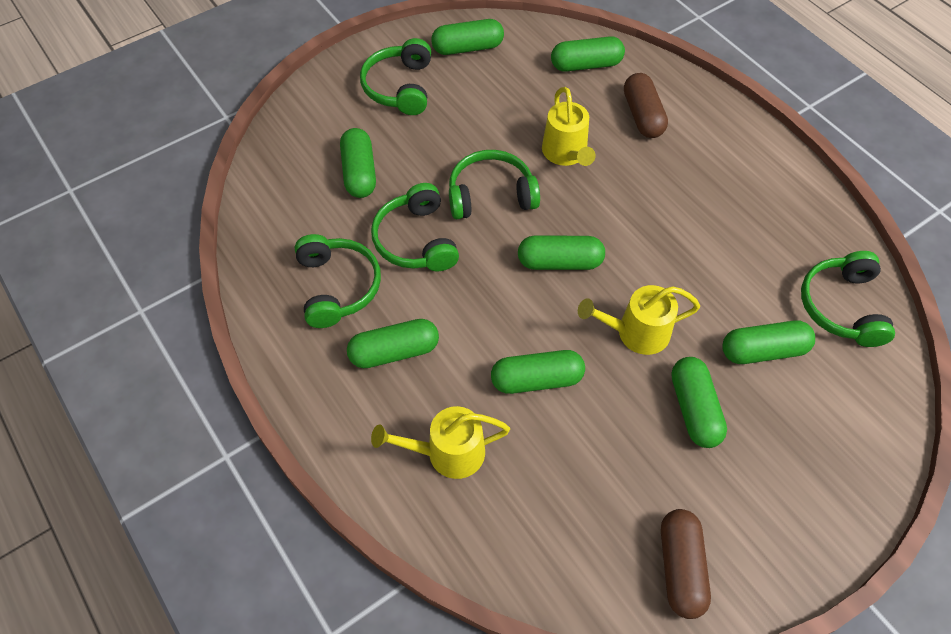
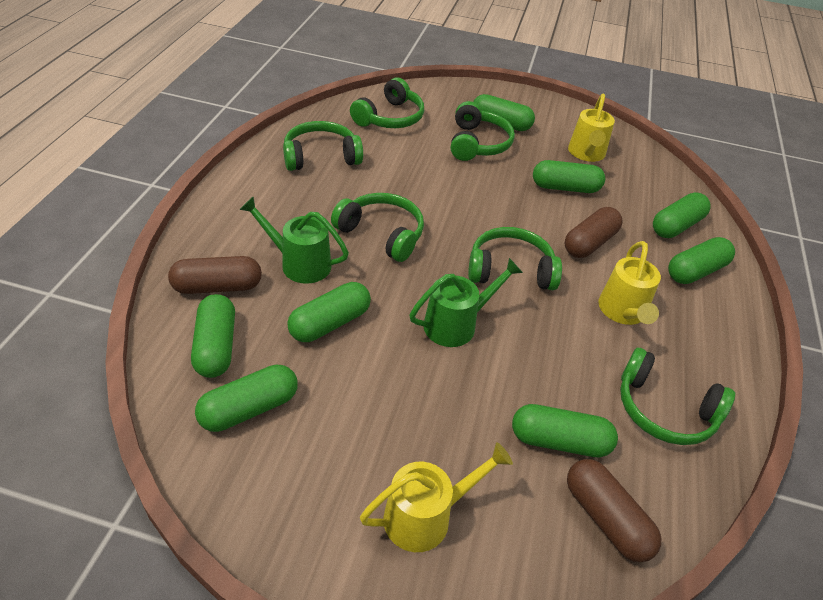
brown capsule: [624,73,668,138] [661,509,711,619] = 2 -> [168,256,262,294] [565,207,622,258] [567,459,661,563] = 3
green headphones: [295,234,381,328] [360,38,431,115] [371,183,459,271] [449,150,540,219] [801,251,895,347] = 5 -> [283,121,363,171] [331,193,424,262] [350,77,424,128] [451,101,515,161] [468,227,562,290] [620,348,735,445] = 6
green watering can: none = 0 -> [239,196,349,284] [410,258,523,347] = 2

